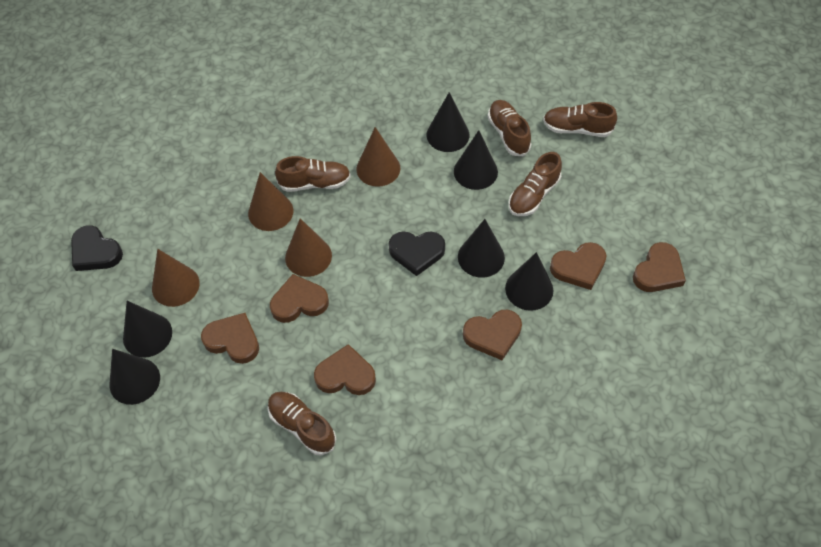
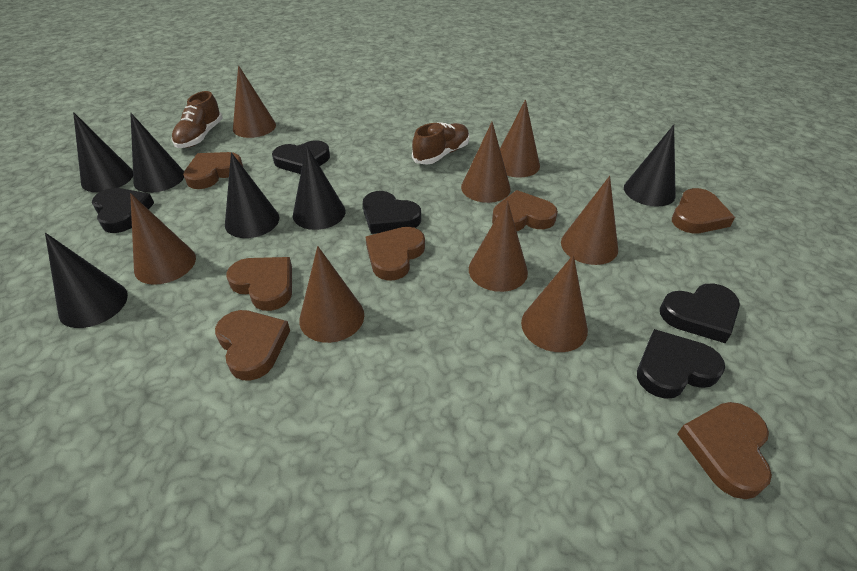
black heart: [71,225,123,271] [388,231,445,276] = 2 -> [92,188,154,233] [272,140,330,174] [363,191,421,234] [637,329,725,399] [660,284,740,343] = 5
brown cone: [152,249,200,307] [248,172,293,231] [285,218,332,277] [356,127,400,187] = 4 -> [130,193,196,285] [233,65,276,138] [299,246,364,343] [461,122,511,203] [469,200,528,292] [500,99,540,178] [521,255,588,352] [561,176,618,265] = 8
brown heart: [201,313,259,364] [270,274,329,323] [314,344,376,395] [463,310,522,360] [550,242,607,290] [633,242,686,292] = 6 -> [183,152,243,189] [215,310,290,381] [226,257,292,311] [365,227,425,281] [492,190,558,231] [672,188,735,233] [677,402,772,499] = 7
brown shoe: [268,392,336,455] [275,156,351,192] [488,100,531,156] [508,152,562,216] [543,102,617,137] = 5 -> [172,91,223,148] [412,122,469,165] = 2

